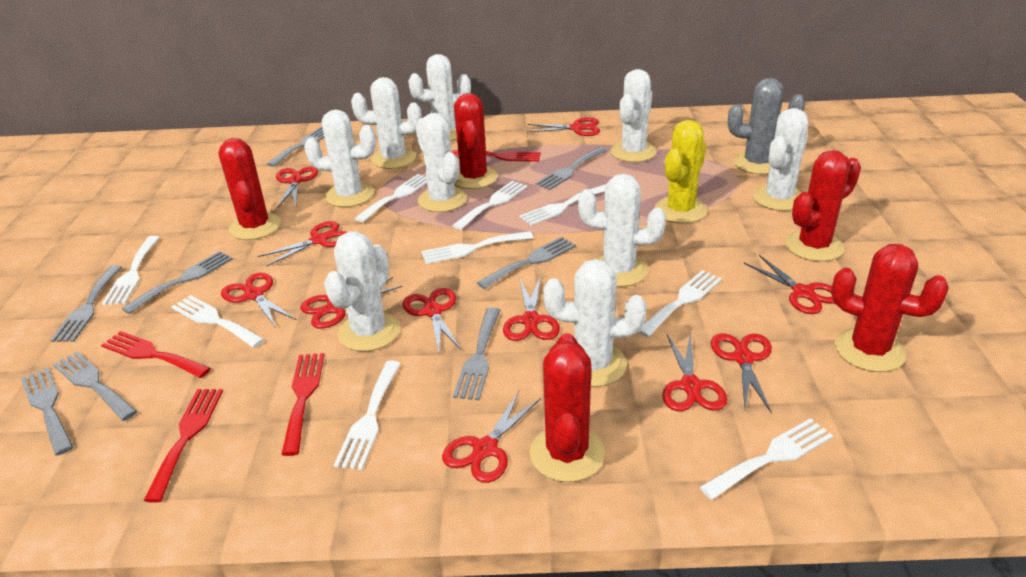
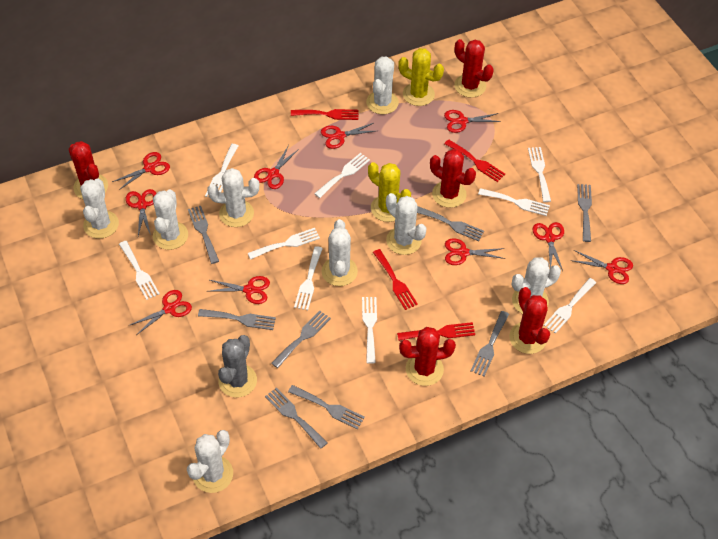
red scissors: [221,273,296,328] [258,221,347,267] [276,167,318,207] [300,277,402,329] [402,288,462,352] [442,391,541,483] [503,278,560,341] [528,117,600,136] [662,333,728,411] [711,334,772,414] [744,255,834,314] = 11 -> [112,152,170,190] [126,189,157,236] [130,290,192,334] [210,276,270,304] [254,145,299,189] [321,123,376,149] [444,110,501,133] [445,239,505,265] [532,222,564,271] [570,250,633,284] = 10
white cactus: [304,110,376,207] [324,231,400,352] [351,77,422,169] [408,54,471,141] [416,113,467,212] [543,259,647,387] [578,174,666,287] [611,69,657,162] [753,108,808,211] = 9 -> [80,178,119,239] [153,190,188,250] [187,430,233,493] [207,168,259,227] [322,219,358,286] [366,56,399,114] [386,193,427,255] [512,257,561,314] = 8
yellow cactus: [655,120,707,224] = 1 -> [368,162,411,222] [398,48,444,106] = 2

